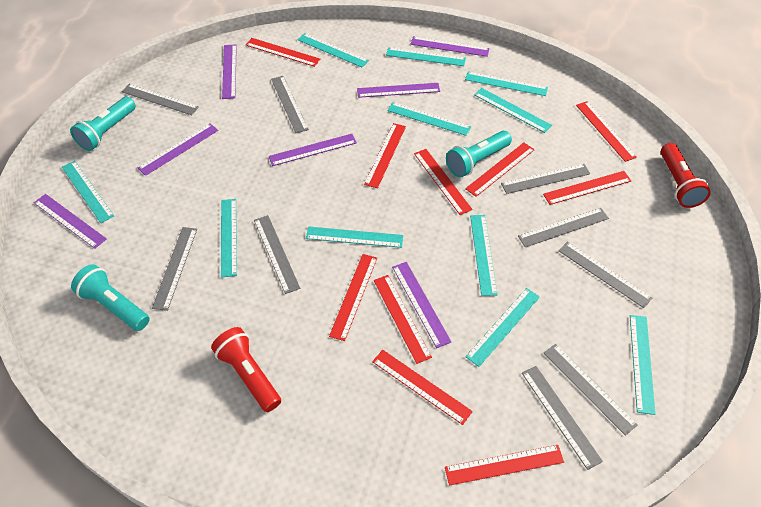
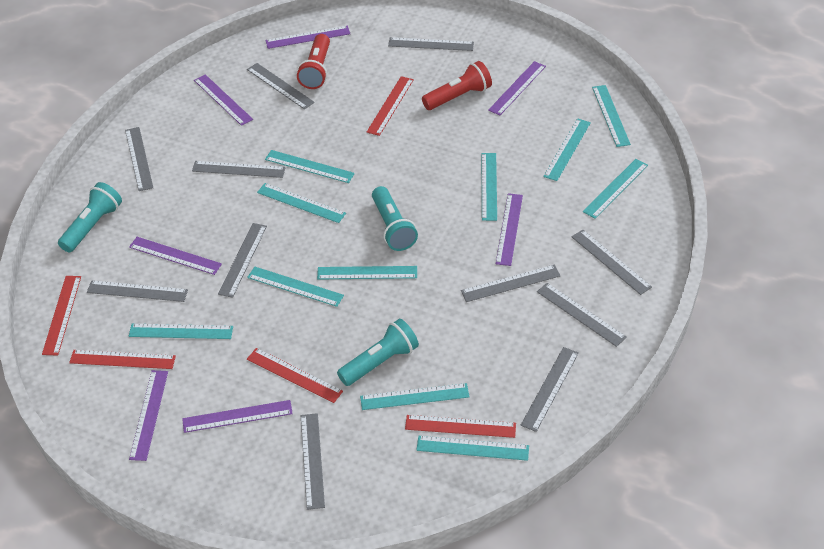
grey ruler: [122,84,199,115] [152,227,197,311] [254,215,300,294] [271,76,309,133] [501,164,590,194] [518,208,609,247] [522,366,603,470] [544,344,638,436] [558,242,652,308] = 9 -> [87,280,188,302] [125,127,153,191] [192,161,286,178] [218,223,267,298] [247,63,315,109] [301,413,325,510] [388,37,474,51] [461,265,561,302] [520,347,579,432] [537,283,627,347] [572,230,652,295] = 11
red ruler: [246,38,320,67] [329,254,377,341] [364,123,406,188] [372,350,473,425] [374,275,432,364] [414,149,473,215] [445,445,564,485] [465,143,535,197] [543,171,631,205] [576,101,637,162] = 10 -> [42,276,81,356] [69,350,176,369] [247,348,343,403] [367,76,414,136] [405,415,516,438] = 5

